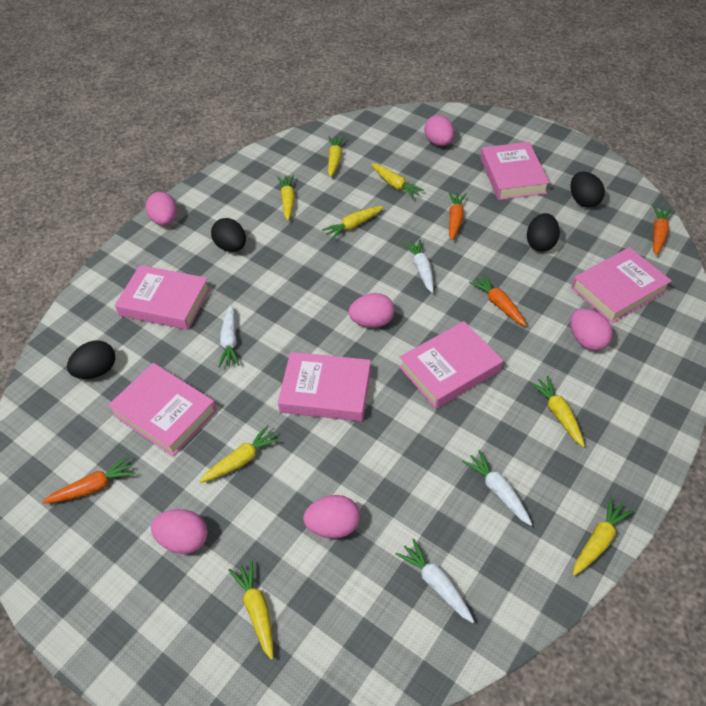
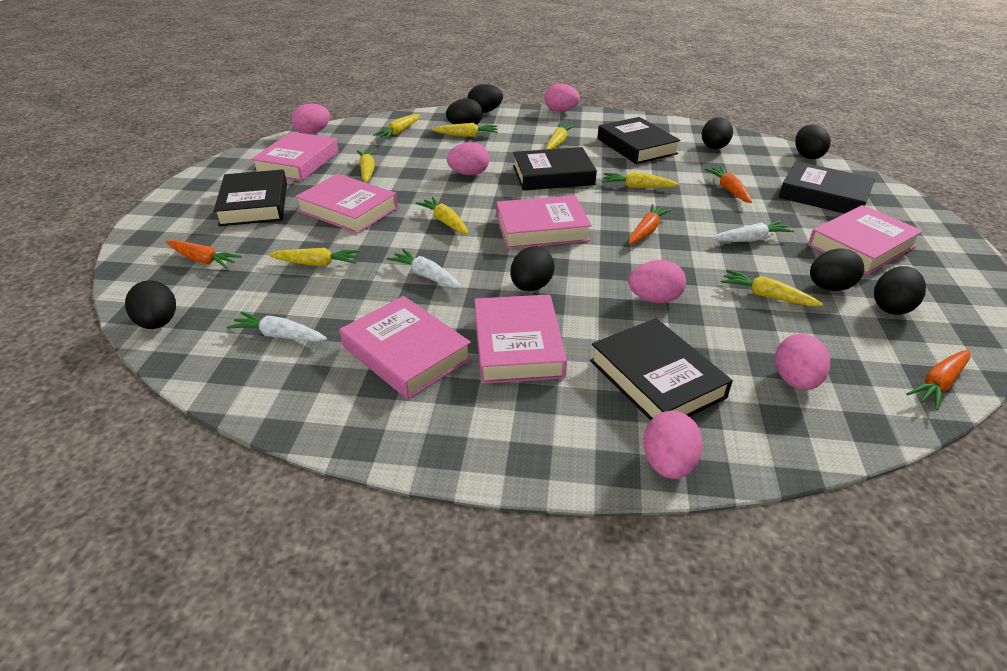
black book: none = 0 -> [214,170,287,226] [513,147,597,191] [590,318,733,421] [597,117,681,164] [779,161,875,214] = 5
black egg: [67,341,115,379] [211,218,246,252] [527,213,560,252] [571,172,605,208] = 4 -> [125,280,176,329] [446,98,482,125] [467,84,503,113] [510,246,555,291] [702,117,733,149] [795,125,831,159] [810,248,864,291] [874,266,926,315] = 8
white carrot: [218,305,239,368] [396,539,474,623] [403,239,434,293] [462,450,532,526] = 4 -> [227,312,327,342] [387,249,462,288] [712,221,794,242] = 3

